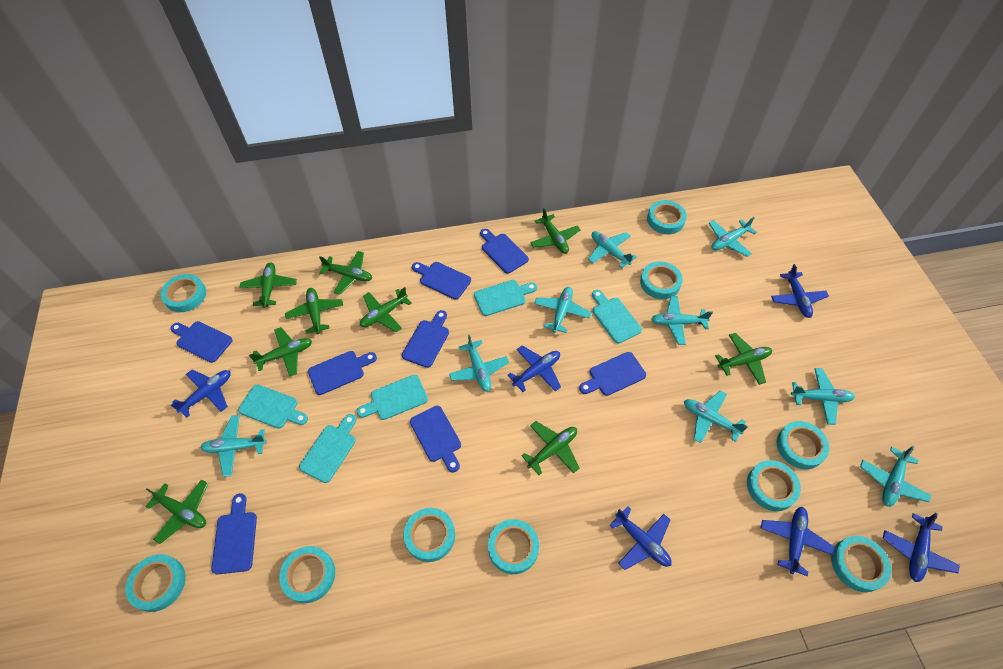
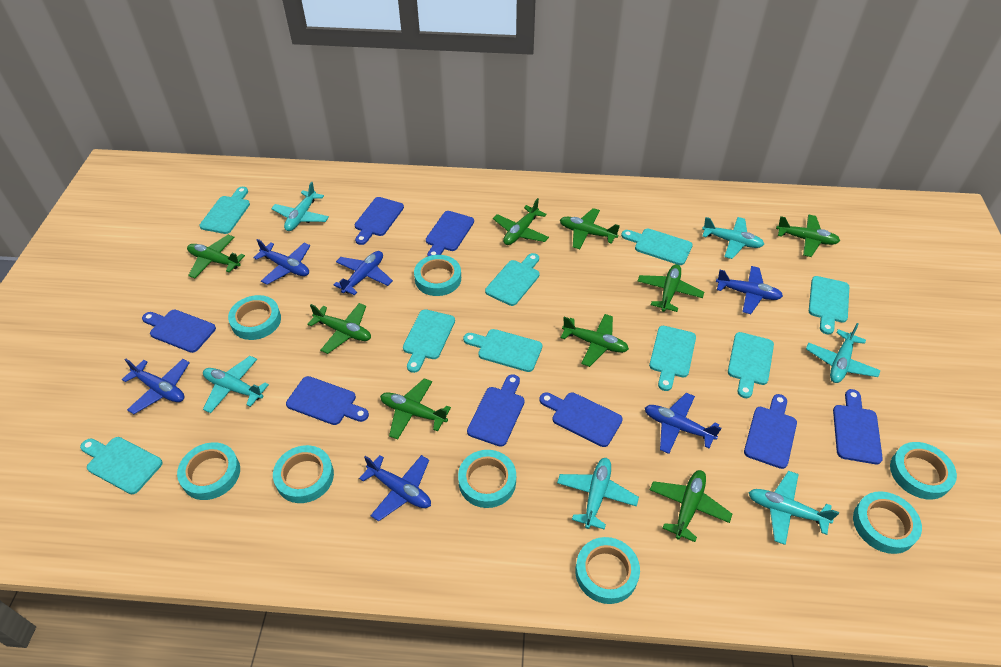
turquoise cutting board: [238,384,308,429] [299,414,356,483] [357,375,428,420] [474,280,537,316] [592,290,642,344] = 5 -> [80,437,163,494] [199,187,250,234] [403,309,455,373] [463,329,542,372] [485,253,540,306] [621,229,693,265] [649,326,696,391] [728,332,774,398] [809,276,849,334] = 9
turquoise plane: [200,415,267,477] [449,335,509,392] [534,287,591,333] [588,231,637,268] [651,296,713,345] [684,391,748,443] [709,217,757,257] [791,368,855,425] [860,446,931,507] = 9 -> [203,356,269,413] [271,182,329,231] [557,458,639,530] [702,217,764,259] [748,471,839,545] [806,323,881,383] = 6
turquoise tape: [125,554,186,612] [161,274,206,312] [279,546,335,603] [404,508,455,562] [488,519,539,574] [640,261,683,299] [647,200,687,234] [747,460,801,511] [777,421,829,469] [831,536,891,592] = 10 -> [177,442,240,500] [228,295,281,340] [273,445,334,503] [414,255,461,296] [458,450,516,508] [575,537,640,604] [853,491,922,554] [890,442,957,500] = 8

